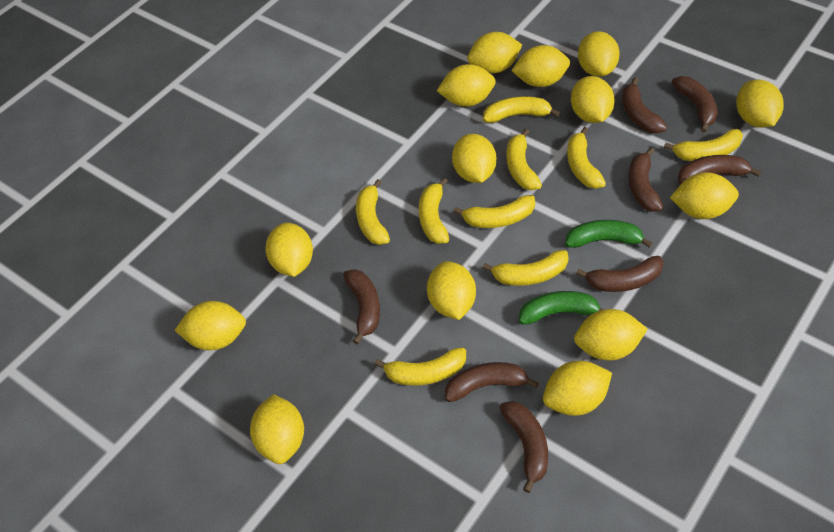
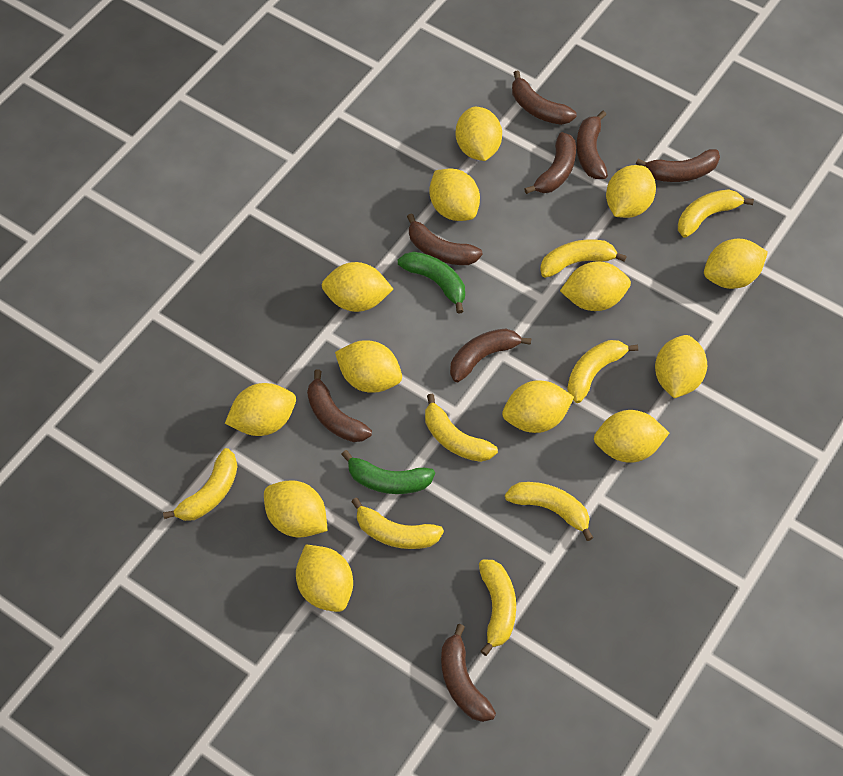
yellow banana: [356,179,390,245] [375,347,466,386] [419,178,449,244] [453,195,535,228] [483,96,560,123] [483,250,568,286] [507,129,542,190] [567,127,606,189] [664,129,743,161] = 9 -> [163,448,238,521] [351,498,444,549] [425,394,498,462] [479,559,516,656] [505,482,593,541] [540,239,627,278] [567,340,638,403] [678,189,754,238] = 8
yellow lemon: [175,301,246,350] [250,394,304,464] [265,223,313,277] [427,261,476,320] [437,64,496,107] [452,134,496,183] [467,32,522,73] [511,45,570,87] [543,361,612,416] [571,76,615,123] [574,309,648,361] [578,31,620,77] [670,172,739,219] [736,80,784,128] = 14 -> [225,383,296,436] [264,480,328,538] [296,545,353,612] [322,262,393,312] [335,340,402,393] [429,168,480,221] [456,107,502,161] [502,380,574,433] [560,261,631,311] [594,410,669,463] [606,165,656,218] [655,335,707,398] [704,239,768,289] = 13

